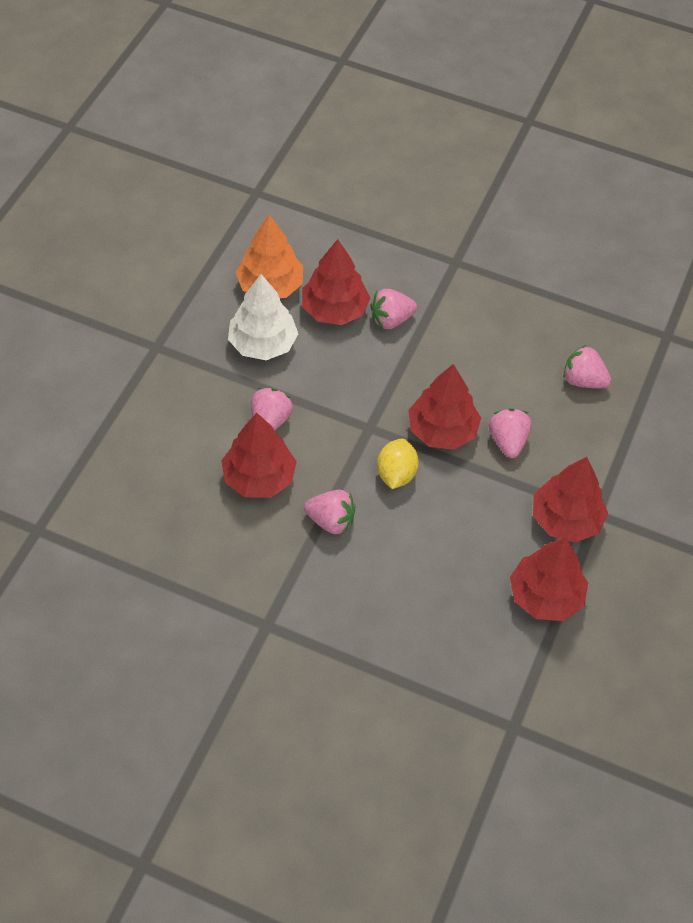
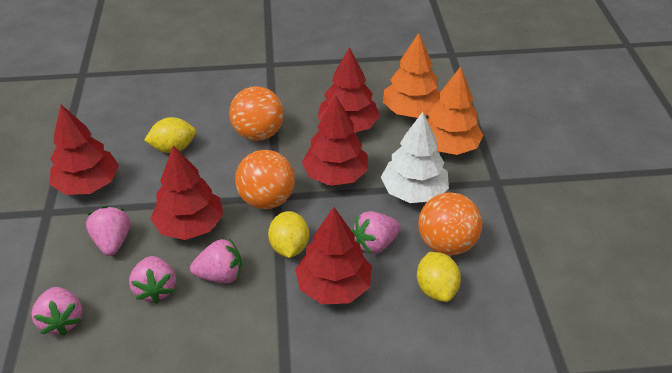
orange ball: none = 0 -> [229,86,284,141] [235,150,295,209] [418,192,482,256] = 3
orange tree: [235,215,303,298] = 1 -> [383,33,440,118] [427,67,484,155] = 2
yellow lemon: [377,439,419,489] = 1 -> [144,117,196,153] [268,211,309,258] [417,252,461,302] = 3

